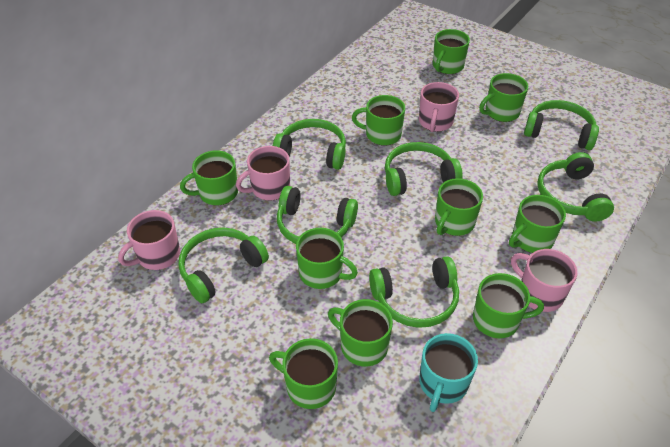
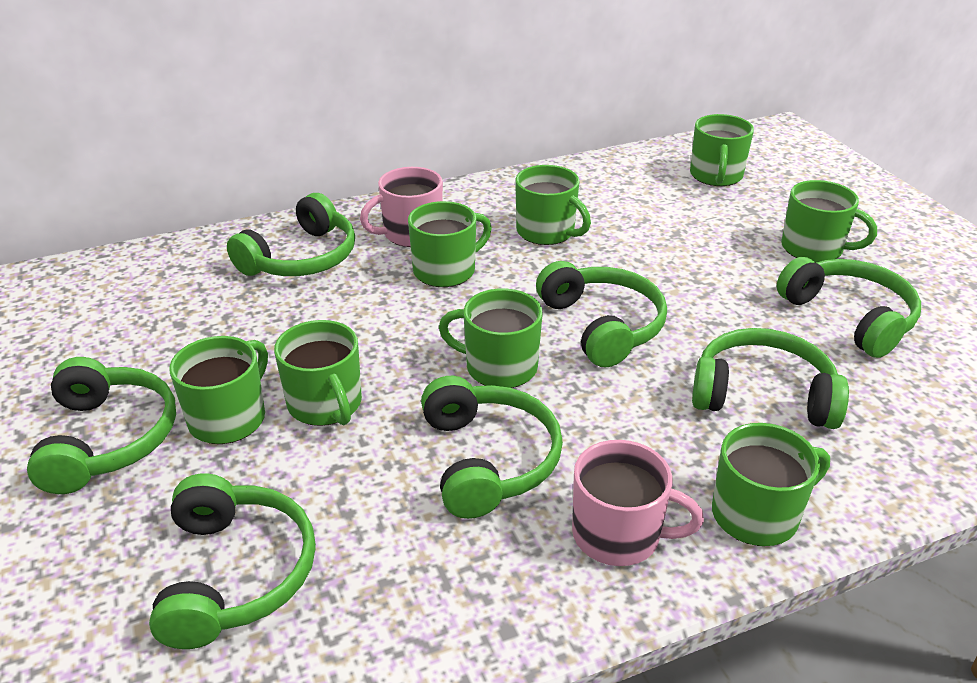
green mug: [180,150,238,205] [269,338,338,409] [296,228,358,289] [328,299,393,367] [352,95,405,145] [433,29,470,74] [435,178,483,236] [473,273,544,338] [479,73,528,122] [509,195,566,253] = 10 -> [169,336,268,444] [274,320,362,426] [408,201,492,287] [439,288,543,388] [515,165,591,245] [690,114,754,186] [712,423,830,546] [781,180,877,263] = 8
pink mug: [118,210,180,270] [236,146,290,201] [419,82,459,132] [511,249,577,312] = 4 -> [360,167,443,247] [572,440,704,566] = 2
turquoise mug: [419,333,478,412] = 1 -> none = 0

